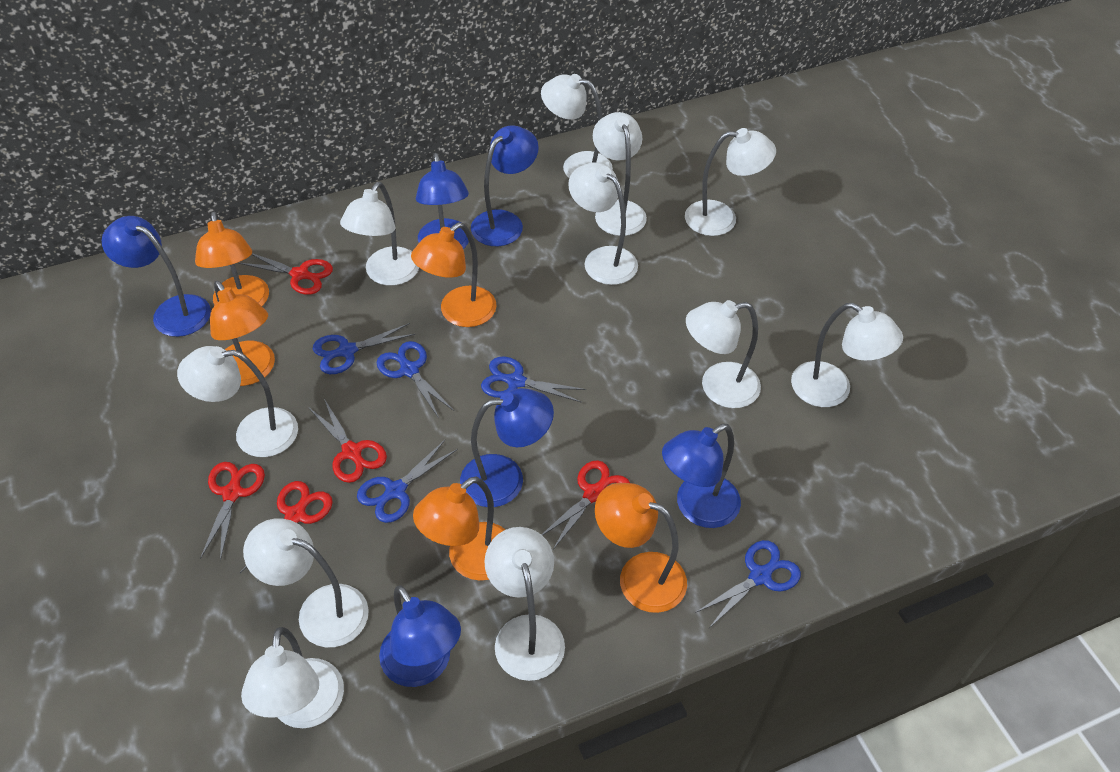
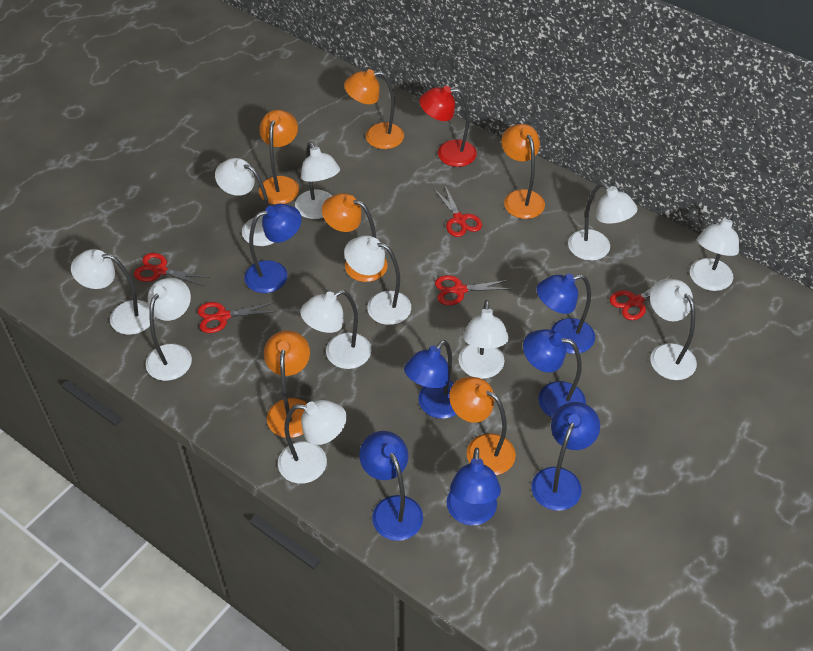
blue lamp: [102,216,211,337] [379,585,461,687] [416,153,469,249] [460,388,554,507] [471,125,539,246] [662,424,741,528] = 6 -> [244,204,302,293] [359,431,423,541] [404,340,457,419] [447,448,501,526] [523,329,586,418] [532,402,600,511] [537,273,595,354] = 7
blue scissors: [313,323,415,374] [357,440,458,523] [377,341,454,418] [481,357,586,403] [695,540,801,628] = 5 -> none = 0
orange lamp: [195,211,269,306] [210,281,275,386] [411,223,497,327] [413,477,505,581] [595,483,687,613] = 5 -> [259,110,299,205] [264,330,310,438] [322,193,388,282] [344,69,404,149] [449,377,516,475] [502,124,545,219] = 6
red lamp: none = 0 -> [419,86,477,167] = 1

